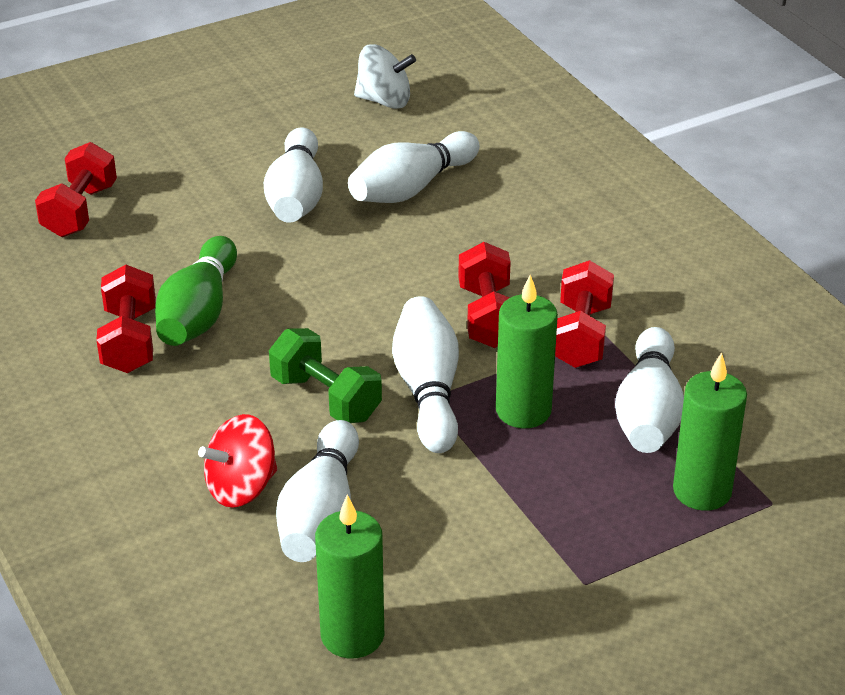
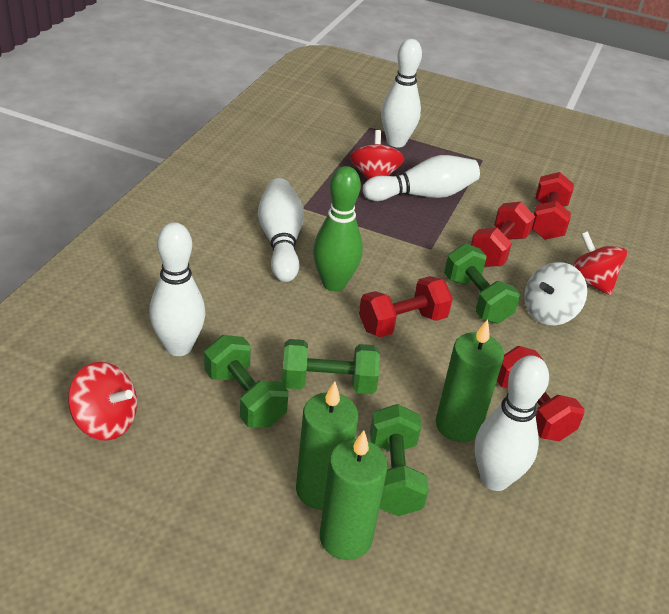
green dumbbell: [269,328,382,423] = 1 -> [204,335,289,427] [282,339,380,394] [370,404,429,516] [444,244,520,324] = 4
red spinning top: [198,414,277,508] = 1 -> [68,362,137,441] [350,130,404,180] [572,231,627,295] = 3

